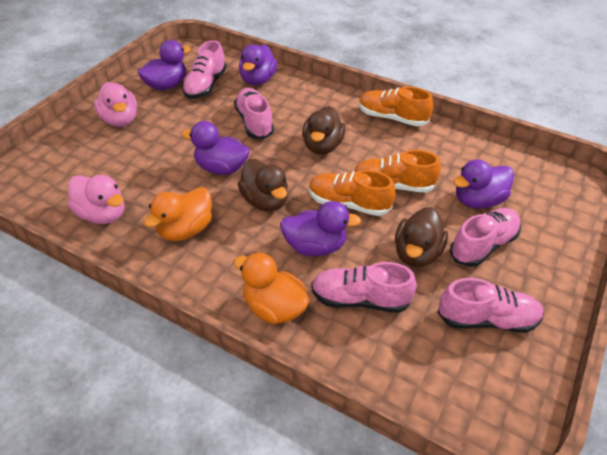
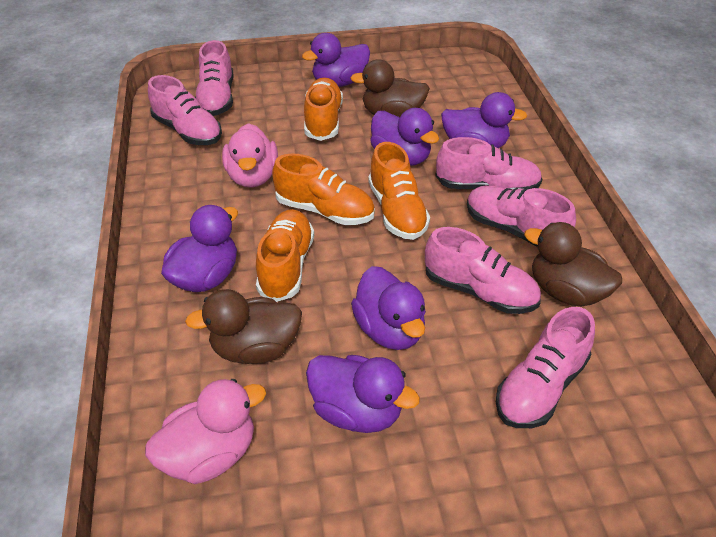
orange duck: [144,187,212,241] [234,252,310,324] = 2 -> none = 0
orange shoe: [309,170,395,216] [353,150,441,192] [359,87,433,126] = 3 -> [256,209,314,302] [272,154,375,225] [304,78,343,141] [368,142,430,240] = 4
pink shoe: [182,40,227,98] [234,88,274,139] [311,262,417,313] [437,278,544,333] [450,208,521,267] = 5 -> [148,75,222,145] [195,40,233,116] [425,227,541,314] [435,137,542,190] [467,185,576,247] [496,307,595,428] = 6
purple duck: [137,40,191,90] [182,121,250,175] [239,44,277,85] [280,201,361,256] [453,160,514,209] = 5 -> [161,205,238,292] [302,33,370,87] [306,355,420,433] [351,266,426,350] [370,108,439,166] [441,92,527,148] = 6

